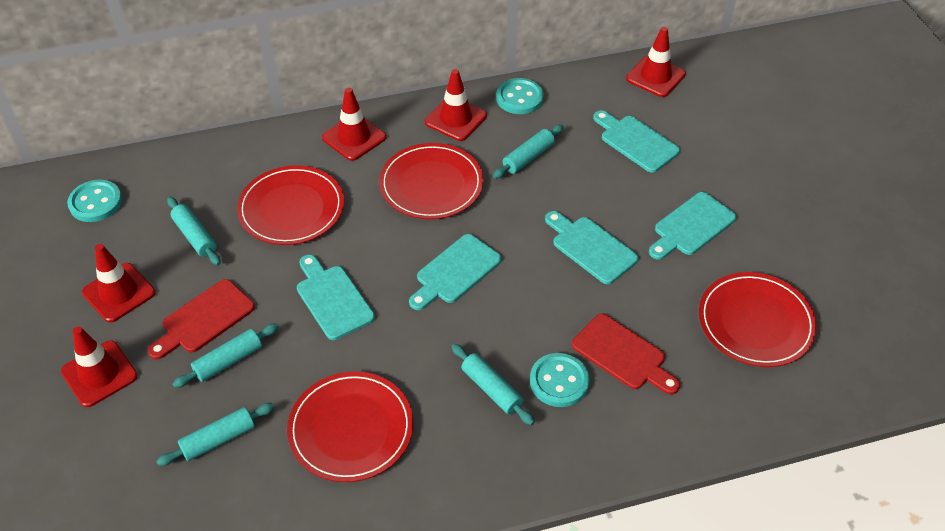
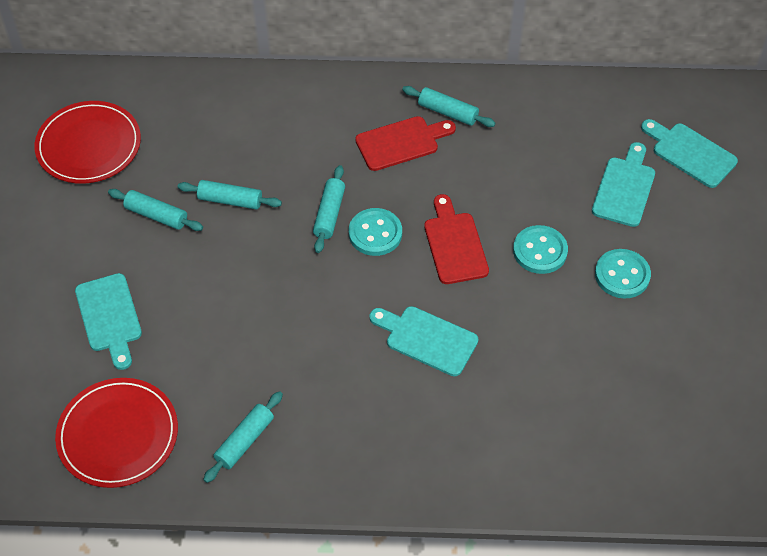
red plate: [237,165,344,245] [287,371,413,482] [379,143,484,219] [699,272,817,367] = 4 -> [34,101,141,184] [55,378,178,488] = 2
red traffic cone: [61,327,138,407] [82,244,156,323] [322,88,386,161] [425,69,487,141] [626,27,686,97] = 5 -> none = 0
turquoise cutting board: [297,255,375,340] [409,234,502,310] [545,211,638,284] [593,110,680,173] [649,192,736,260] = 5 -> [75,273,142,370] [369,306,479,376] [592,142,655,227] [641,119,738,188] = 4

